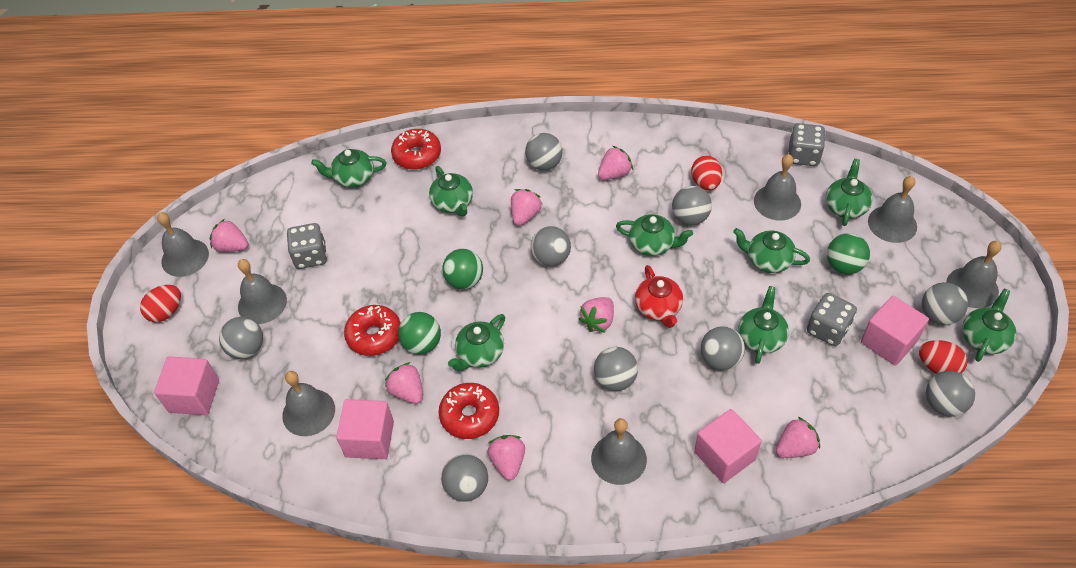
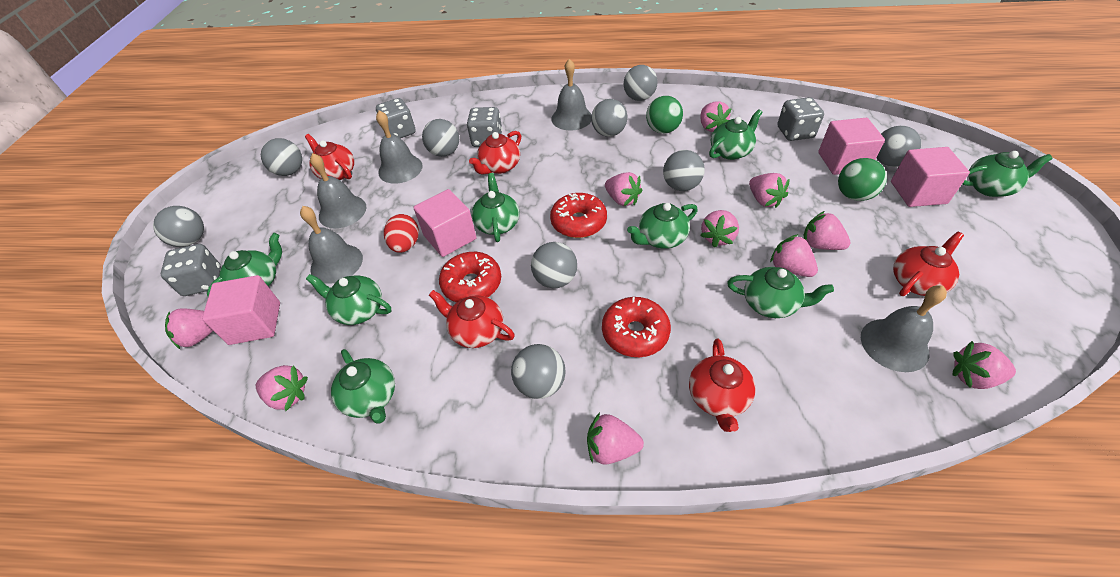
green ball: [398,312,441,355] [442,249,483,289] [827,233,870,274] = 3 -> [646,96,683,134] [838,158,887,201] = 2
grey bell: [157,212,209,277] [238,259,287,324] [282,371,335,436] [591,418,647,485] [754,154,801,220] [868,176,917,243] [946,241,1001,308] = 7 -> [300,206,363,284] [310,153,366,228] [376,110,423,184] [551,59,592,131] [861,285,947,372] = 5
grey dice: [287,223,327,269] [788,123,825,166] [807,293,857,346] = 3 -> [161,244,221,296] [376,98,416,138] [467,107,502,147] [778,97,824,141] = 4
pink strawberry: [209,219,249,252] [385,362,423,404] [487,435,525,480] [511,189,542,226] [579,297,614,332] [598,146,633,180] [776,417,820,458] = 7 -> [165,308,213,349] [256,365,308,411] [587,413,644,465] [605,172,642,206] [700,101,732,132] [700,210,739,247] [749,173,790,208] [770,234,818,277] [804,211,851,250] [952,341,1016,389] = 10
red egg: [140,285,181,322] [691,155,722,190] [919,340,967,374] = 3 -> [384,214,419,253] = 1
red teapot: [635,265,683,328] = 1 -> [305,134,354,180] [429,290,515,348] [469,131,521,174] [689,339,756,432] [893,232,964,296] = 5

